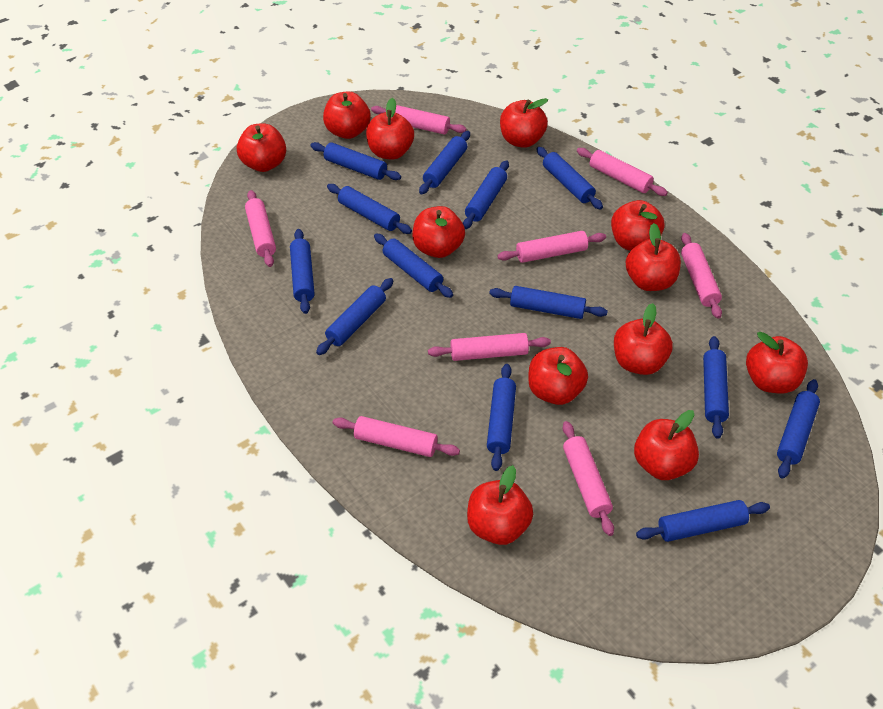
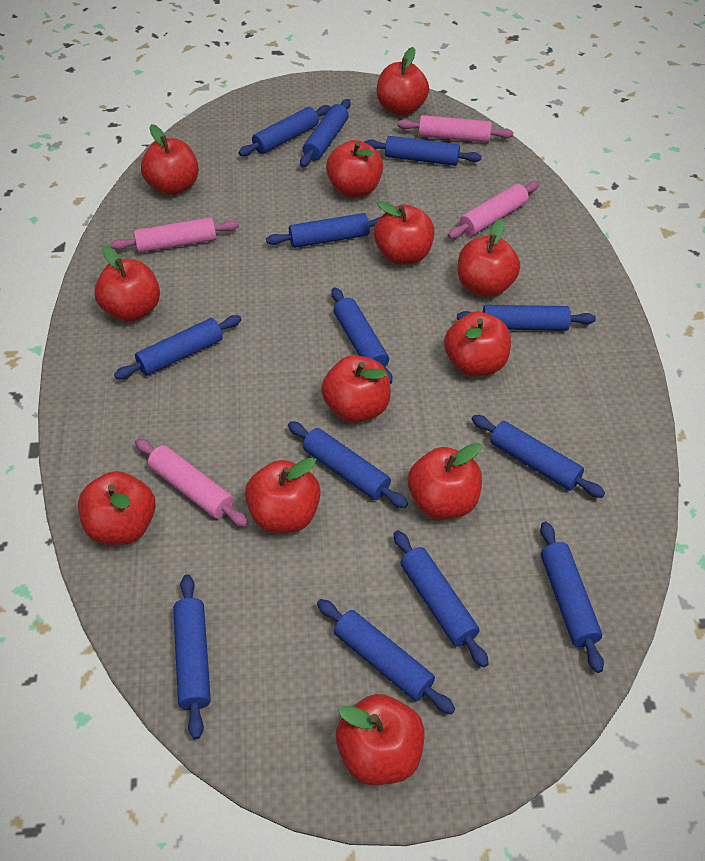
pink rolling pin: [245,190,276,267] [332,416,460,457] [371,105,466,135] [428,333,551,361] [497,231,606,263] [563,421,614,536] [577,148,668,196] [681,233,722,319] = 8 -> [110,217,239,253] [135,438,248,527] [398,115,513,143] [448,181,539,239] = 4

